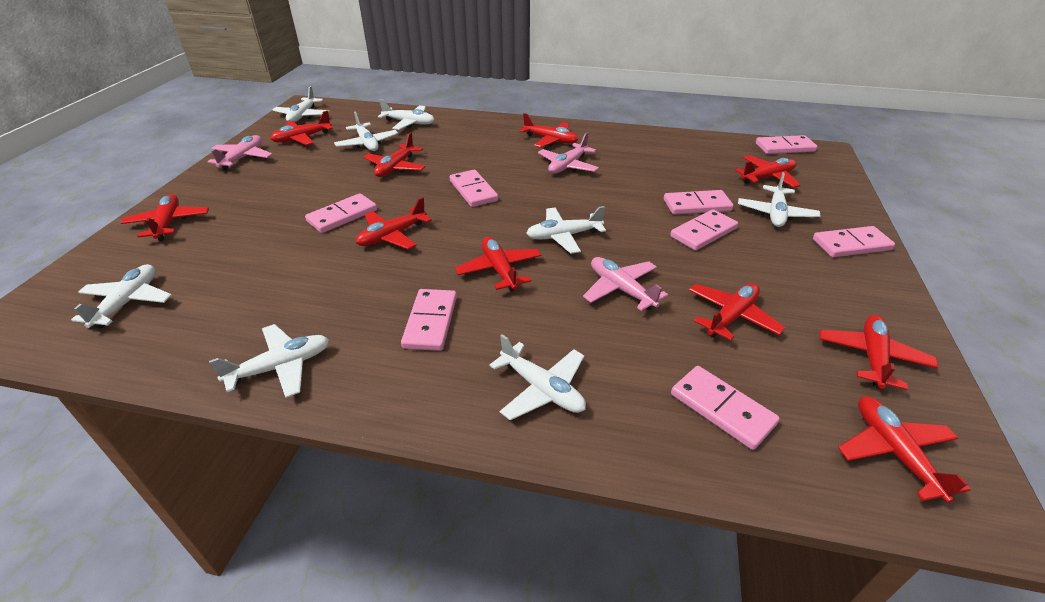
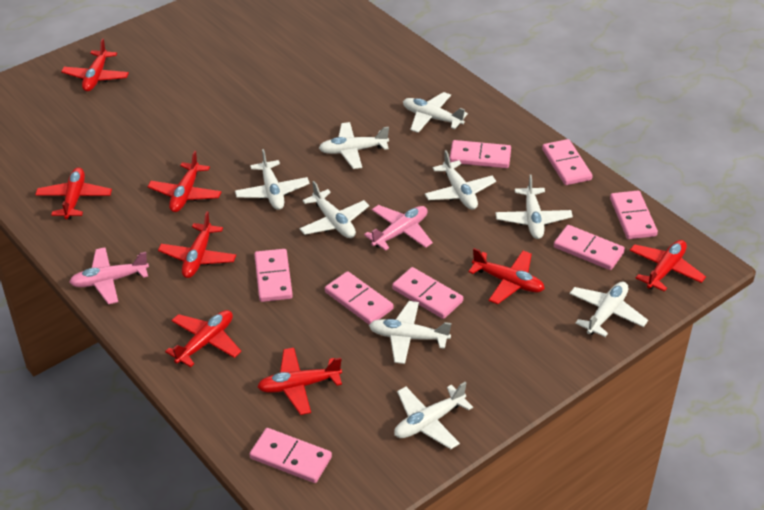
pink plane: [207,135,272,170] [538,132,599,174] [583,257,668,311] = 3 -> [69,247,149,304] [364,205,433,251] = 2
red plane: [121,194,209,241] [270,111,333,145] [356,197,432,249] [364,132,426,177] [455,237,541,291] [520,113,578,148] [689,283,785,341] [735,155,801,188] [820,315,938,390] [838,396,971,503] = 10 -> [35,167,112,220] [61,38,129,92] [147,151,222,212] [158,211,236,278] [165,310,241,367] [257,348,342,415] [468,248,545,304] [629,240,706,292] = 8
white plane: [71,264,172,328] [209,324,329,398] [273,86,330,122] [334,112,398,151] [378,99,434,130] [490,334,586,420] [526,206,606,254] [738,172,820,227] = 8 -> [235,149,310,210] [299,181,369,238] [319,122,389,169] [369,301,451,364] [394,382,473,449] [403,92,468,133] [425,150,496,210] [495,175,573,239] [570,282,648,337] = 9

